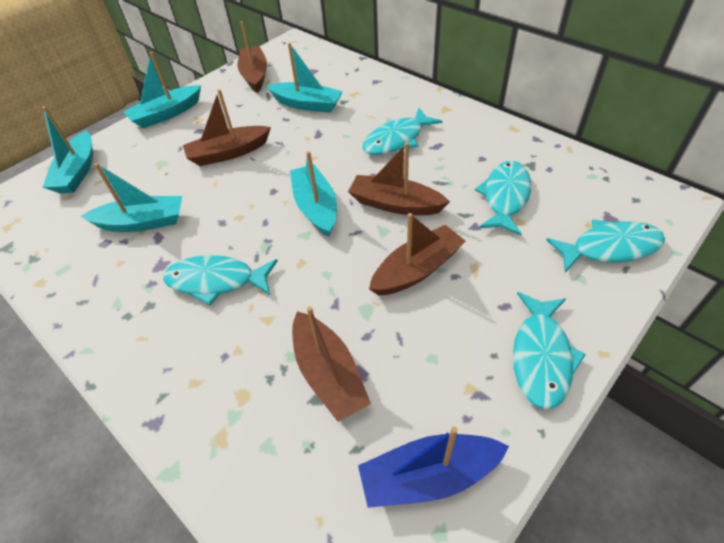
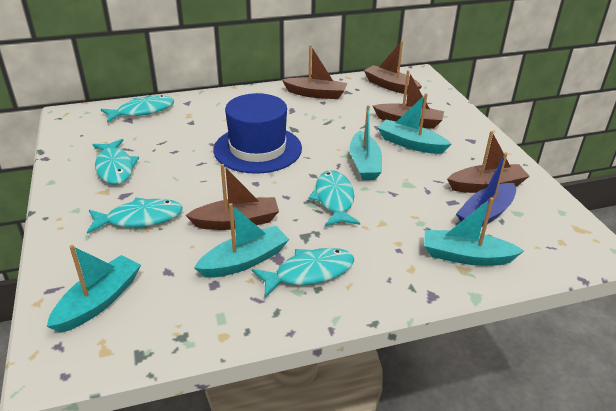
blue hat: none = 0 -> [214,93,302,174] = 1

